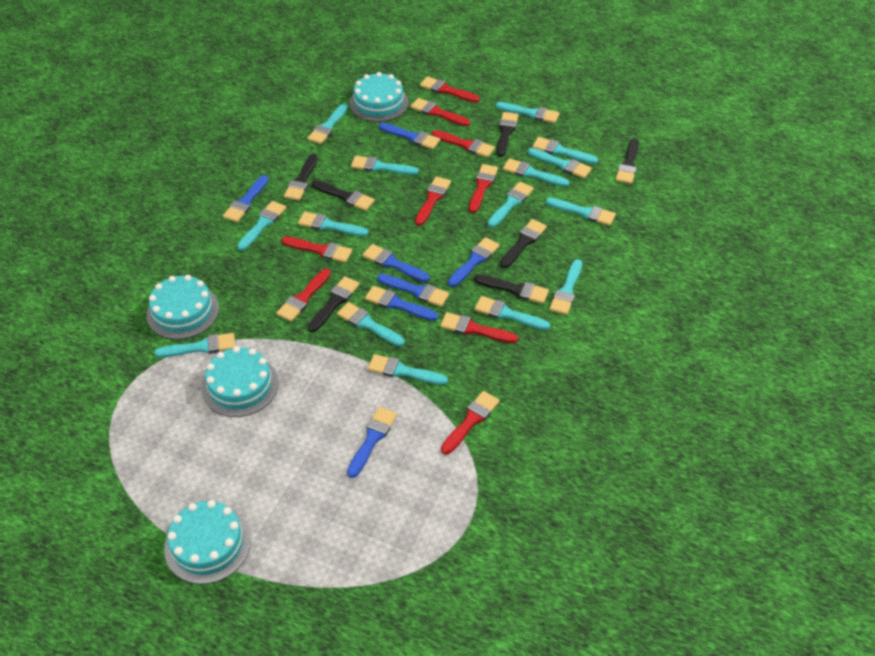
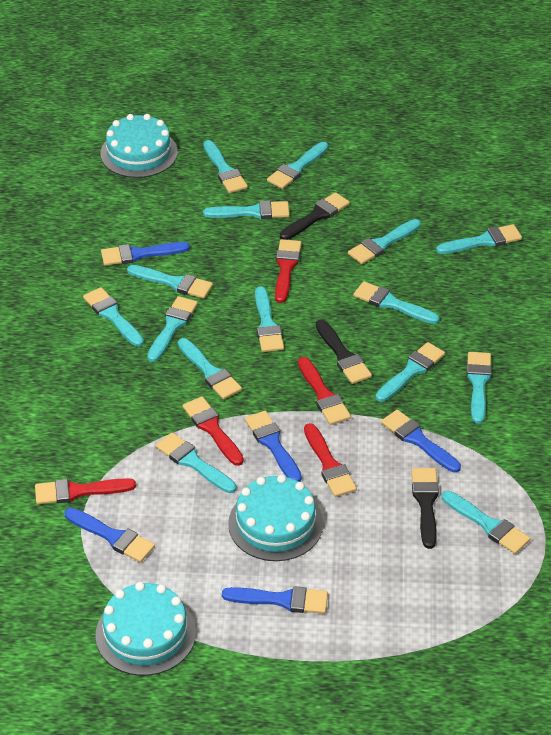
black brush: [284,154,318,201] [308,276,360,332] [311,180,375,211] [474,274,549,304] [496,112,519,157] [500,219,547,268] [616,138,639,184] = 7 -> [280,192,350,240] [316,320,372,384] [412,468,439,549] = 3
blue brush: [223,175,269,222] [347,407,397,478] [362,244,430,282] [365,286,438,321] [377,274,449,307] [379,123,440,149] [448,237,500,287] = 7 -> [64,508,155,562] [101,242,190,266] [222,586,328,614] [245,411,302,482] [381,409,461,473] = 5
red brush: [276,269,331,322] [281,237,352,263] [410,98,470,126] [415,176,451,226] [420,76,480,102] [432,130,495,158] [440,312,518,343] [441,391,500,454] [469,164,498,213] = 9 -> [35,478,136,504] [182,396,244,466] [275,239,302,303] [298,357,351,425] [304,423,357,497] = 5
turquoise cake: [146,275,219,339] [164,500,251,584] [202,346,279,417] [349,72,409,122] = 4 -> [96,582,196,676] [100,114,178,178] [228,474,323,561] = 3

